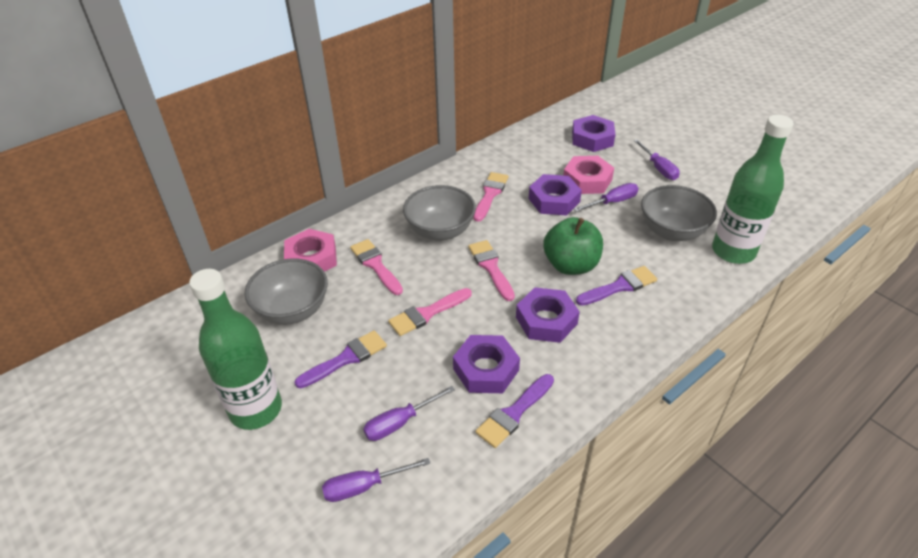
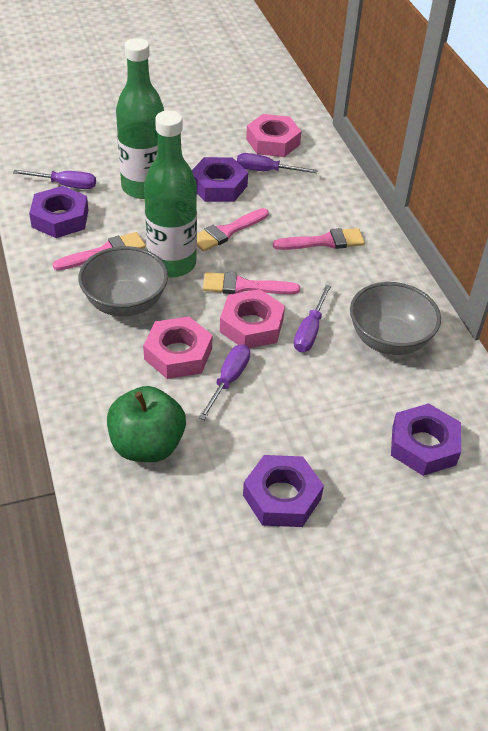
grey bowl: [244,258,328,325] [403,185,476,241] [641,185,717,241] = 3 -> [78,246,168,317] [350,282,441,355] = 2
pink nut: [284,229,337,272] [563,156,614,194] = 2 -> [143,317,212,379] [220,289,285,348] [246,114,302,157] = 3
purple brush: [294,330,387,388] [475,374,554,448] [576,266,657,306] = 3 -> none = 0

